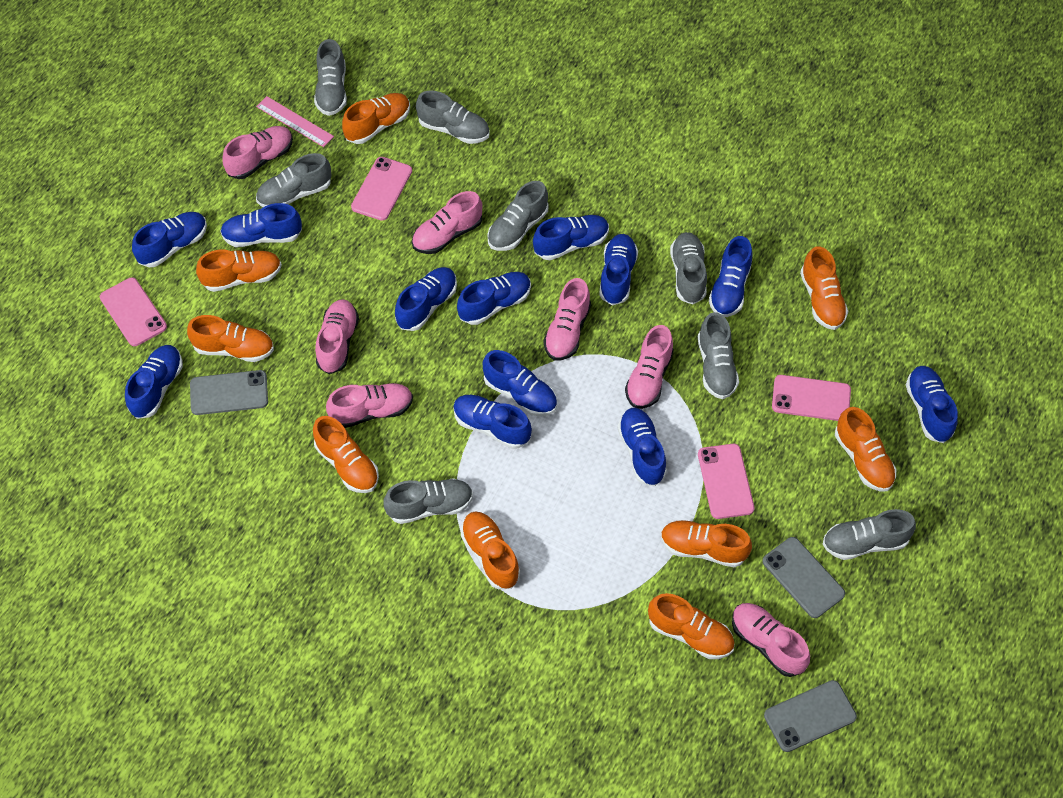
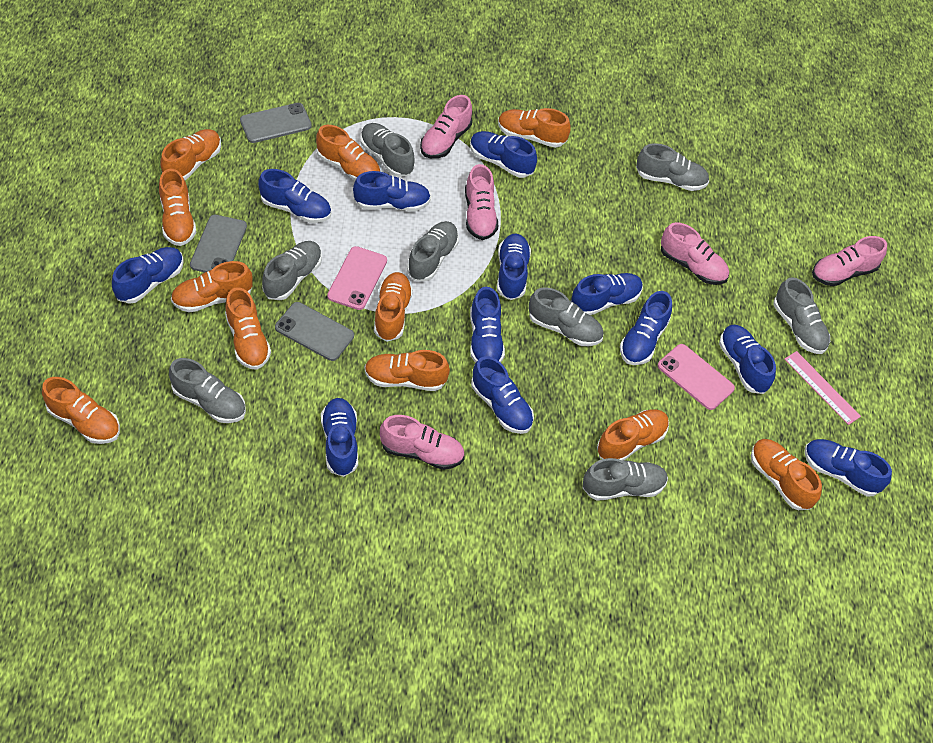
orange shoe: [187,315,274,362] [196,250,282,292] [313,416,379,493] [342,93,410,144] [461,511,520,589] [648,593,735,659] [661,520,752,568] [800,246,848,330] [835,407,896,492] = 9 -> [42,377,120,444] [159,169,196,246] [160,129,221,180] [171,261,253,313] [225,287,271,370] [316,125,380,181] [364,350,450,391] [374,272,413,342] [498,108,570,148] [597,409,669,461] [751,439,822,510] = 11
pink phone: [100,278,167,346] [351,157,412,221] [698,444,754,519] [772,375,851,421] = 4 -> [327,246,387,310] [658,344,735,410] = 2
pink shoe: [223,126,293,179] [315,299,359,374] [326,383,413,428] [412,191,482,254] [544,278,591,361] [625,325,674,409] [732,603,810,677] = 7 -> [380,415,465,470] [420,95,472,158] [465,164,498,240] [661,222,729,285] [812,236,887,286] = 5

